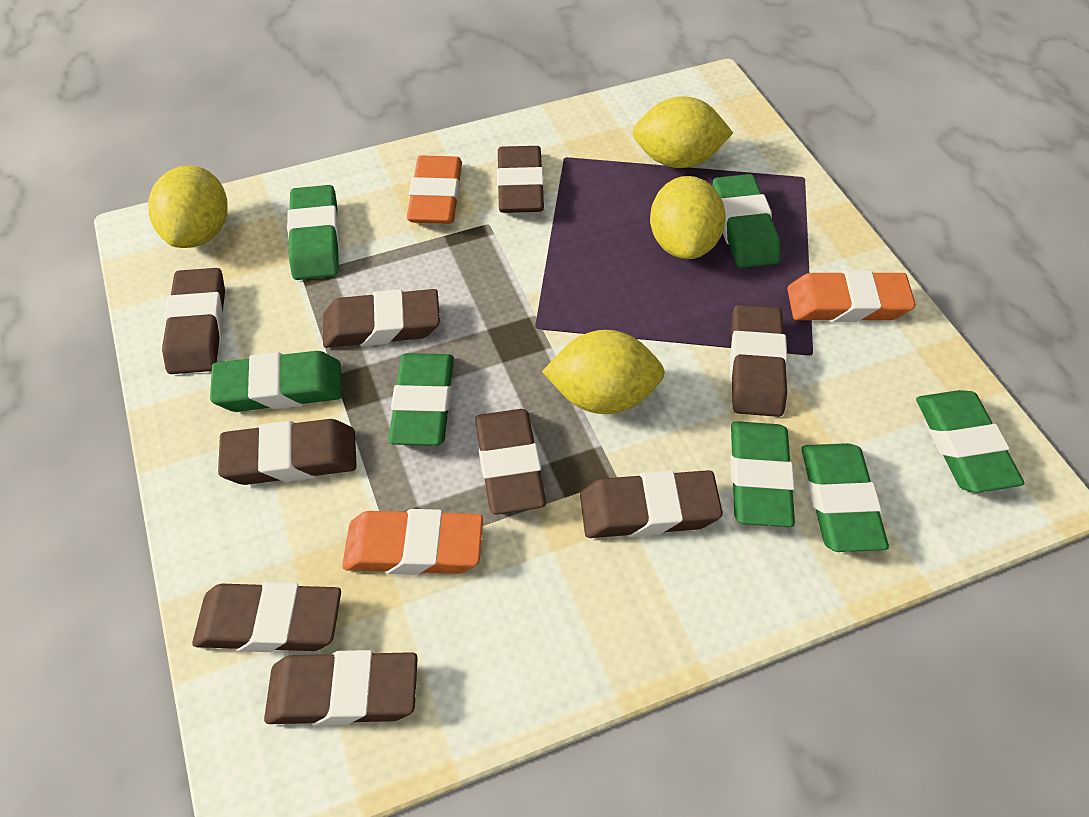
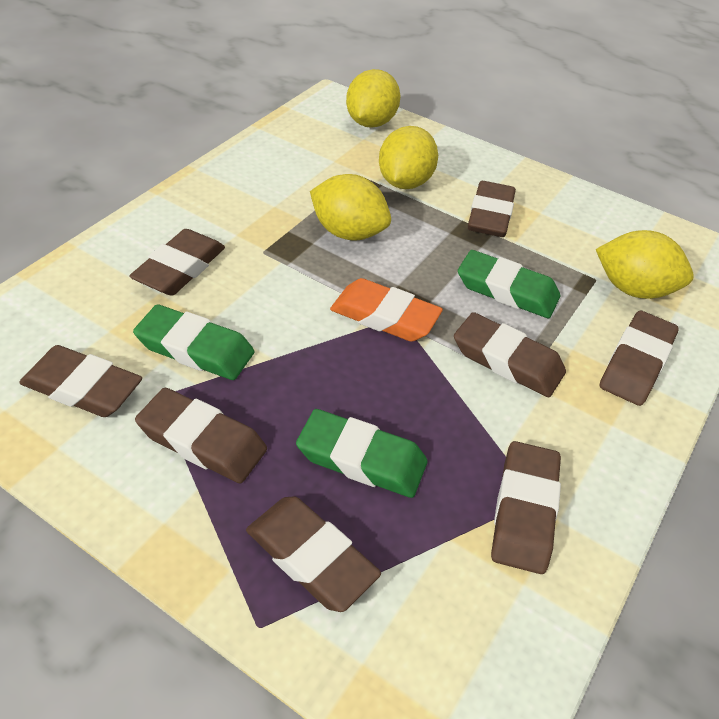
brown eraser: [162,268,225,374] [192,582,341,652] [218,419,357,485] [264,650,418,726] [323,289,440,348] [475,409,546,515] [497,146,544,213] [580,470,723,538] [730,305,788,417] = 9 -> [19,345,142,417] [129,229,225,296] [135,388,267,483] [246,496,381,612] [454,312,566,397] [468,181,516,237] [491,441,561,574] [600,311,679,406] = 8
green eraser: [210,351,342,412] [287,185,340,280] [388,353,454,446] [713,174,780,268] [730,421,795,527] [801,443,889,552] [916,390,1024,493] = 7 -> [133,304,254,380] [296,409,428,498] [458,250,560,318] = 3
orange eraser: [342,509,483,575] [407,155,462,224] [787,270,916,322] = 3 -> [330,278,443,342] = 1

